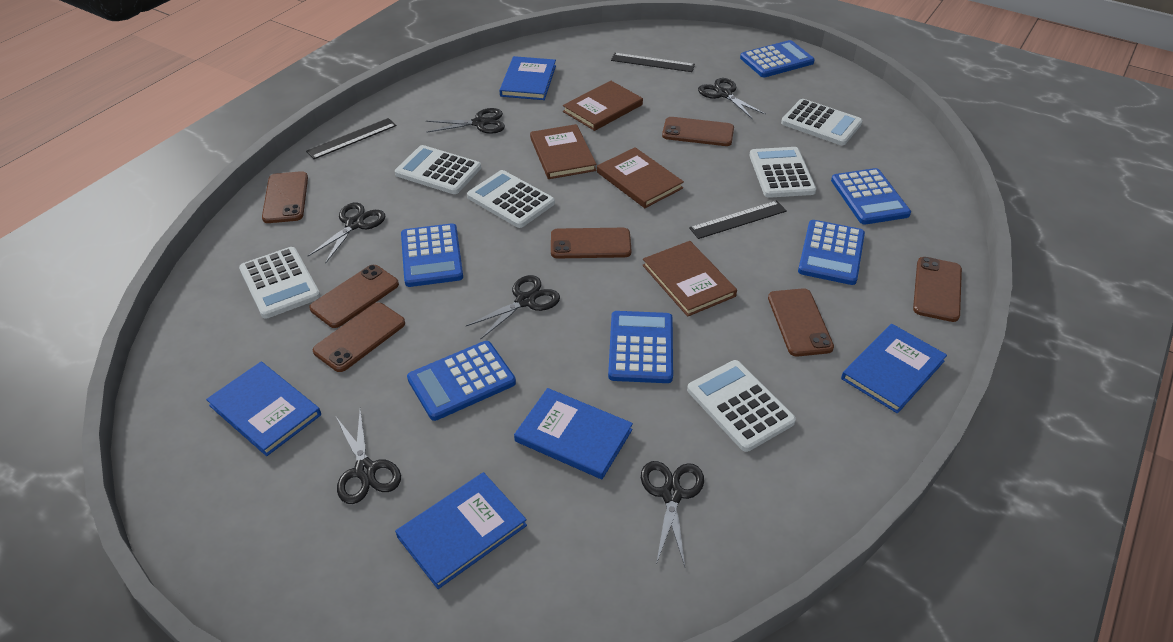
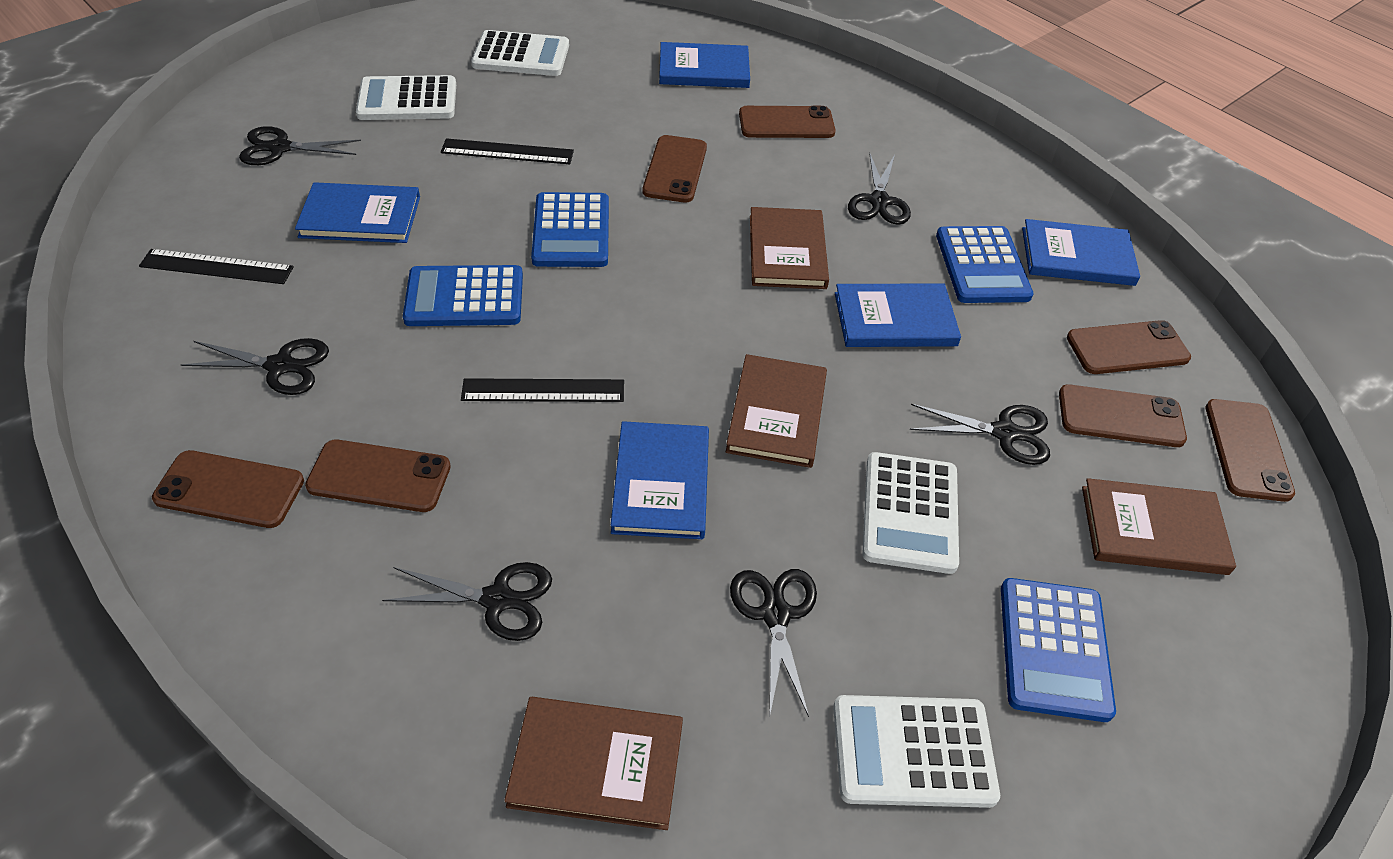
blue calculator: [401,223,463,287] [407,341,516,421] [608,311,673,383] [740,40,815,77] [798,220,865,285] [831,168,911,225] = 6 -> [403,265,523,326] [531,192,609,267] [936,226,1033,303] [1001,578,1116,722] = 4
white calculator: [239,247,321,319] [395,145,481,194] [467,170,555,228] [687,360,796,452] [749,147,816,198] [781,99,863,145] = 6 -> [356,75,456,120] [471,30,569,76] [833,695,1000,808] [862,452,959,574] = 4

